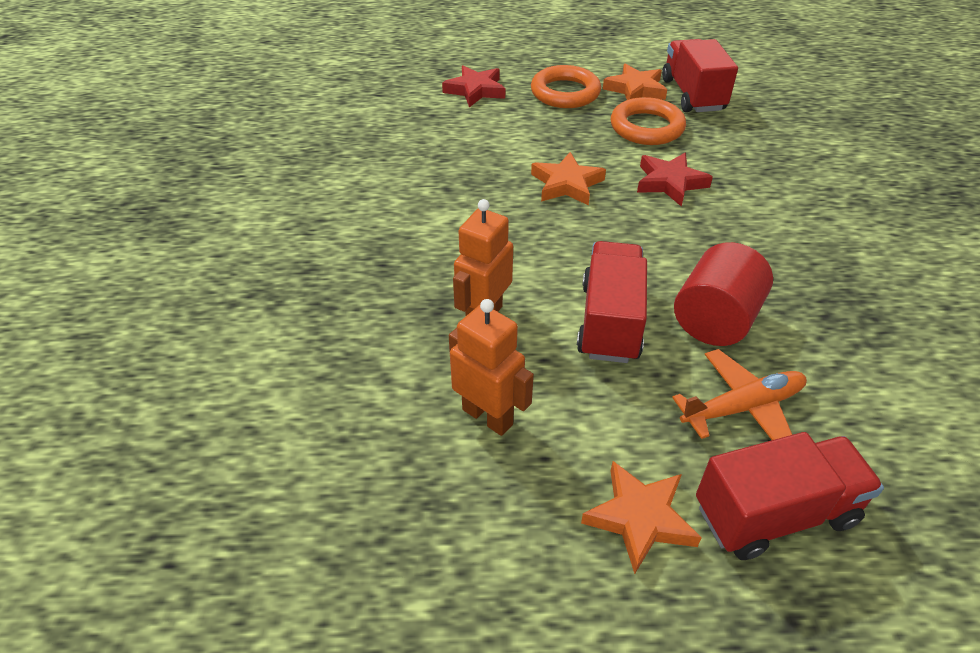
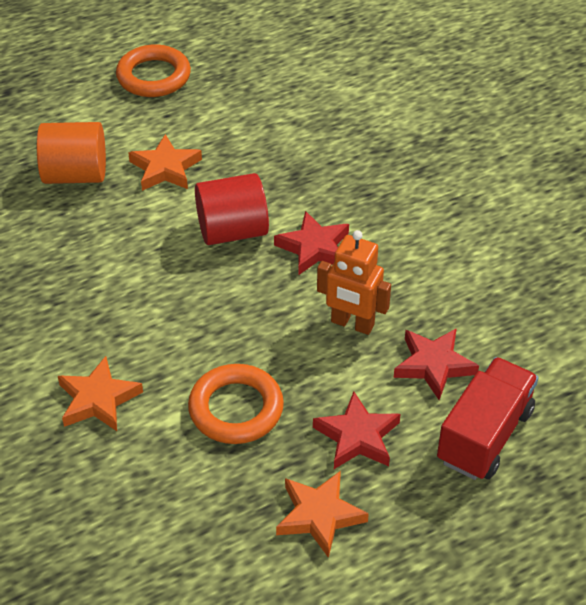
orange cylinder: none = 0 -> [37,122,106,184] = 1
orange plane: [672,349,807,440] = 1 -> none = 0
orange robot: [449,299,534,436] [453,199,513,316] = 2 -> [317,230,391,335] = 1
red star: [442,65,505,107] [637,153,713,207] = 2 -> [274,211,349,275] [313,392,401,469] [394,328,479,400] = 3
red truck: [577,241,647,363] [662,39,738,112] [696,432,884,560] = 3 -> [437,357,539,480] = 1

